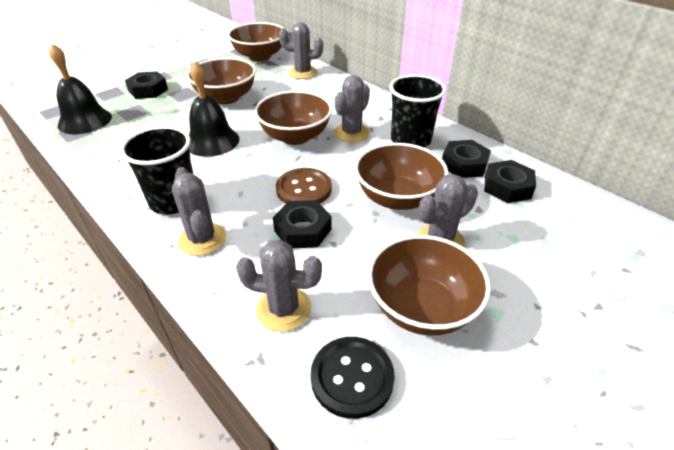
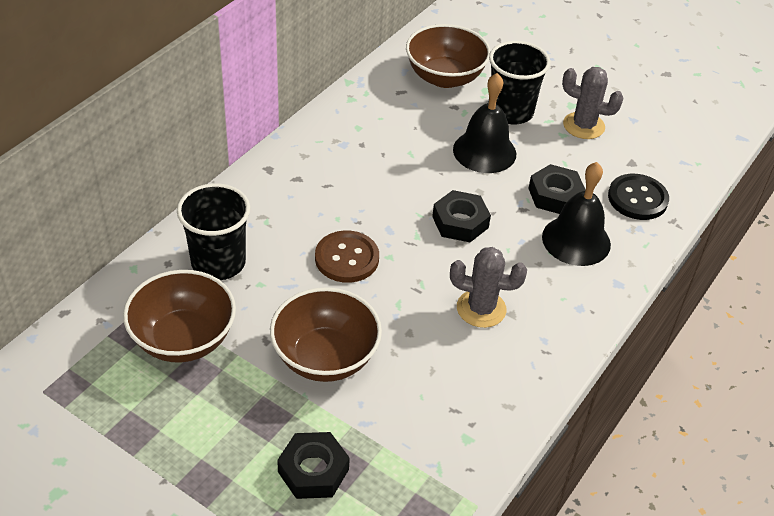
black nut: [125,71,168,99] [273,200,332,248] [442,140,491,178] [484,160,536,203] = 4 -> [277,432,350,499] [432,190,491,242] [528,164,585,214] = 3
brown bowl: [187,58,256,104] [228,22,283,61] [254,91,332,145] [355,143,448,210] [368,235,491,336] = 5 -> [123,270,236,363] [270,287,382,382] [406,24,491,88] = 3
grey cactus: [172,167,226,256] [236,239,322,332] [279,22,323,79] [334,75,370,142] [417,174,478,247] = 5 -> [450,247,527,328] [562,67,623,139] = 2

